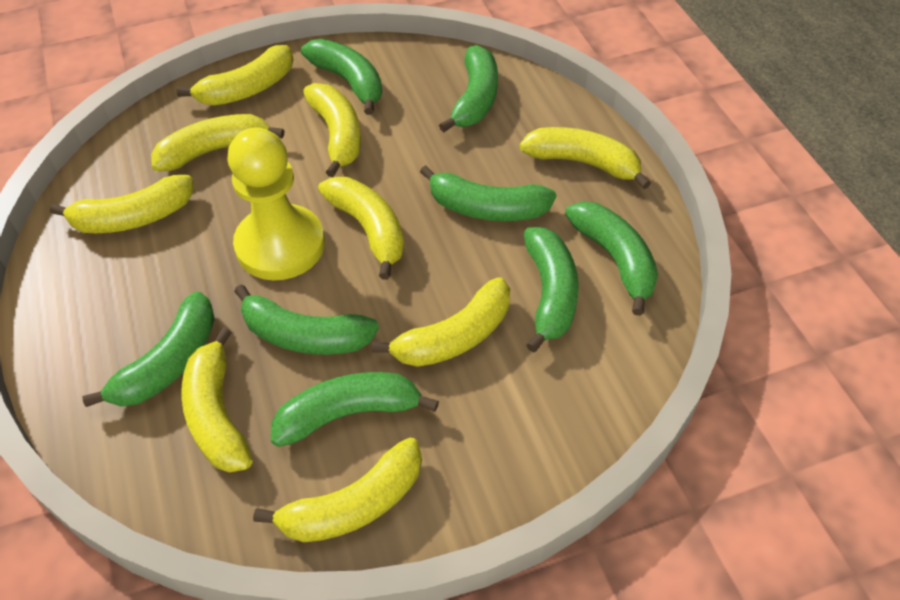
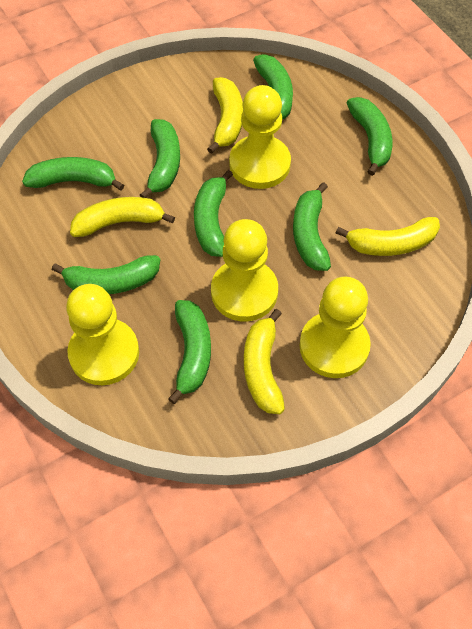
yellow banana: [50,175,193,233] [151,114,284,172] [176,45,293,106] [181,327,253,473] [253,437,422,542] [303,83,361,177] [318,177,404,280] [372,277,510,367] [520,127,651,189] = 9 -> [70,197,175,237] [207,77,243,154] [244,309,285,414] [336,217,440,256] = 4
yellow pawn: [227,128,325,280] = 1 -> [66,284,139,385] [211,219,278,322] [229,85,291,189] [300,277,371,378] = 4

